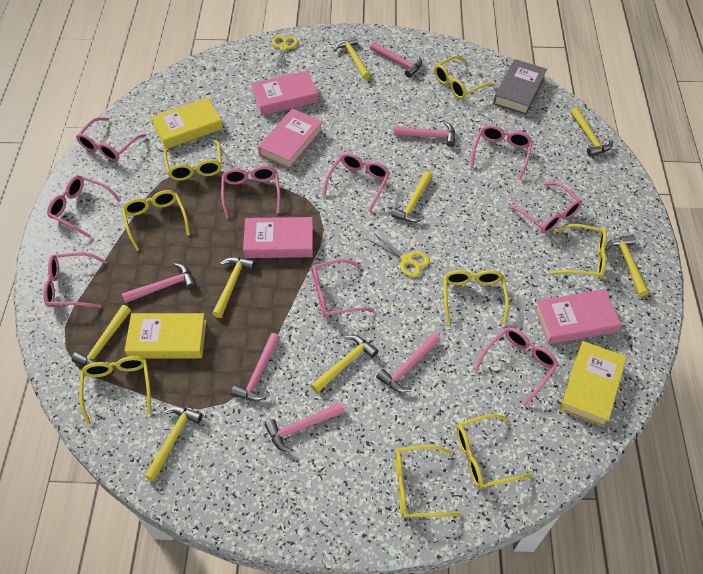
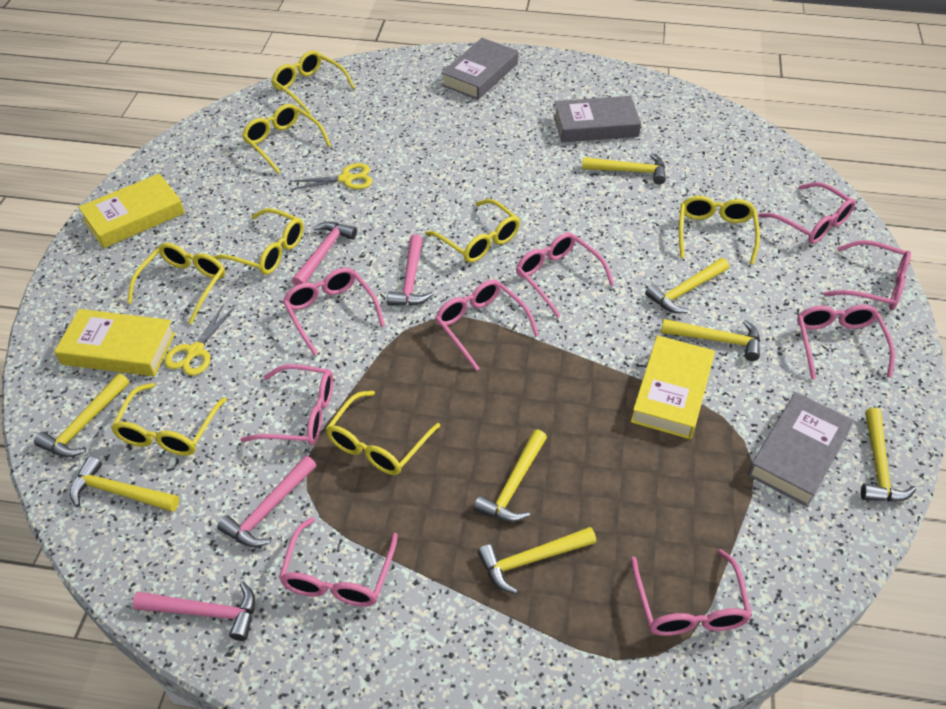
grey book: [493,59,547,115] = 1 -> [441,38,518,100] [553,96,641,142] [748,392,854,507] = 3
pink book: [243,217,313,258] [251,70,318,115] [258,109,323,169] [534,289,621,344] = 4 -> none = 0
pink hammer: [122,263,196,303] [231,333,280,401] [265,402,345,452] [370,42,422,78] [376,333,440,393] [394,122,455,147] = 6 -> [133,582,255,641] [217,456,316,547] [292,222,357,286] [387,235,434,306] = 4

